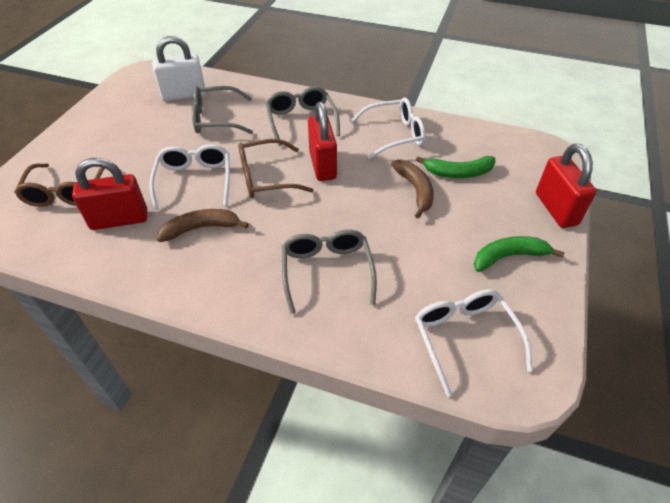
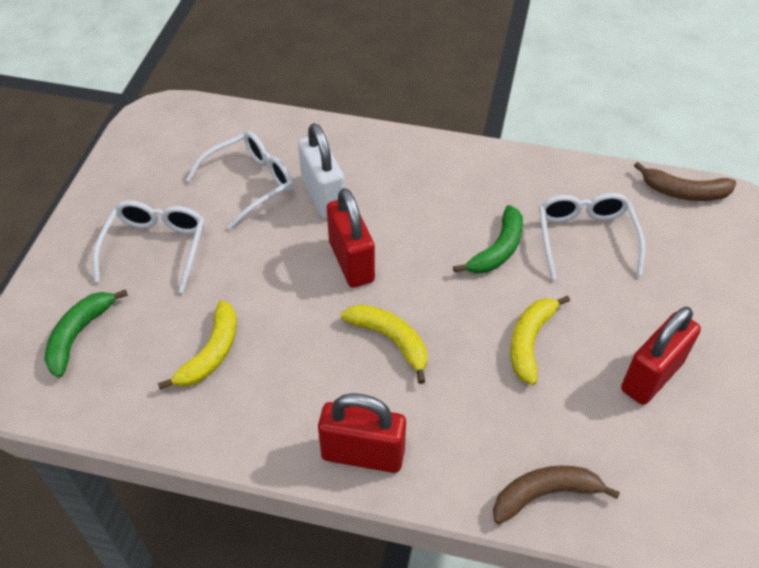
brown glasses: [14,164,105,207] [238,139,313,198] = 2 -> none = 0
grey glasses: [192,86,253,134] [266,86,340,146] [282,230,377,314] = 3 -> none = 0
yellow banana: none = 0 -> [158,300,237,390] [341,304,427,384] [510,295,570,385] = 3

